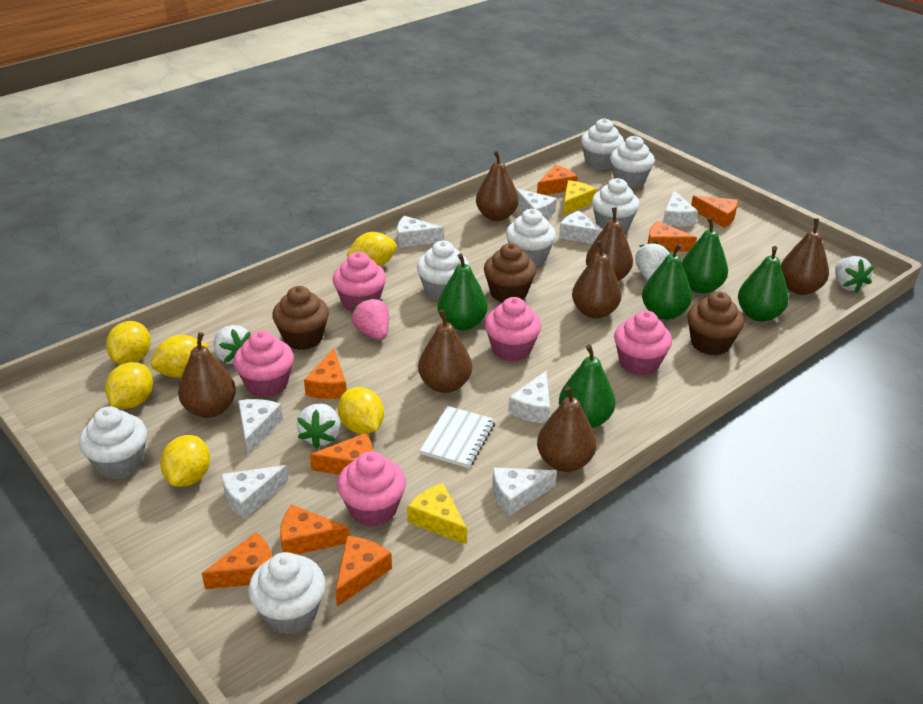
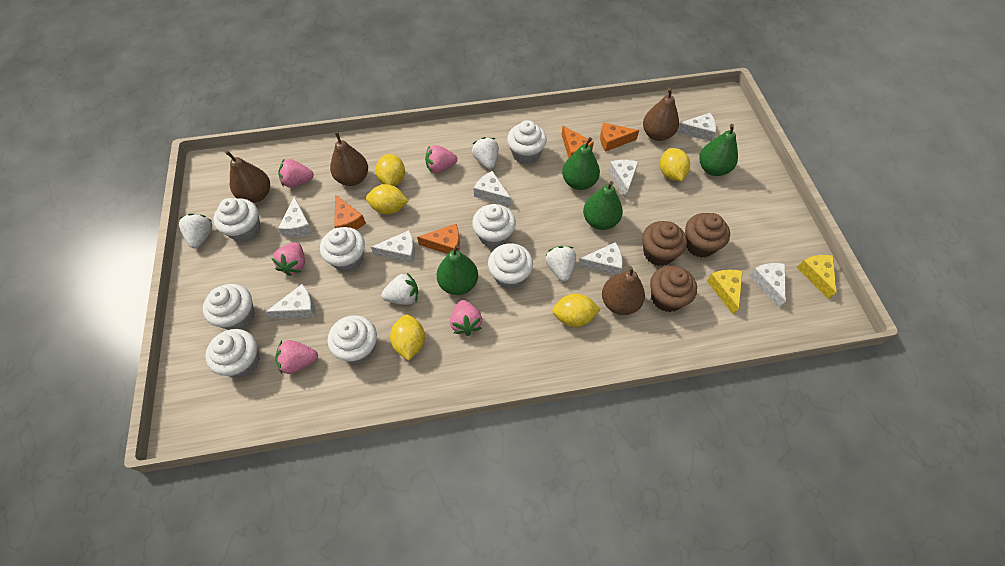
brown pear: [178,332,236,418] [418,309,472,393] [476,151,519,221] [537,386,596,472] [572,240,622,319] [586,208,633,281] [781,218,829,295] = 7 -> [225,151,270,203] [330,132,368,186] [602,266,645,315] [643,88,679,141] = 4
green pear: [438,253,488,331] [559,345,615,428] [642,243,692,320] [682,217,728,294] [738,246,789,322] = 5 -> [437,245,478,295] [562,137,600,190] [583,181,623,230] [699,124,738,176] = 4
orange cheese: [202,532,273,589] [280,504,350,555] [304,348,347,399] [310,433,373,475] [336,536,392,606] [537,165,578,195] [648,221,697,252] [691,196,738,228] = 8 -> [334,194,366,230] [417,224,460,254] [561,126,594,158] [600,123,639,152] = 4
pink cupcake: [234,330,294,398] [333,252,386,312] [337,451,406,527] [485,297,541,362] [614,310,672,376] = 5 -> none = 0
pink strawberry: [351,297,389,340] = 1 -> [271,242,305,276] [275,340,318,374] [278,159,314,188] [425,145,458,173] [450,300,482,336] = 5
white cupcake: [79,407,147,480] [248,552,326,634] [417,241,469,300] [506,209,556,266] [581,118,624,170] [592,178,640,232] [610,136,655,188] = 7 -> [203,284,255,330] [205,329,260,378] [213,198,261,243] [320,227,365,272] [328,315,377,364] [472,204,516,248] [488,243,533,289] [507,120,547,164] = 8
white notebook: [420,406,495,468] = 1 -> none = 0
yellow lemon: [105,362,153,409] [106,321,151,364] [151,335,209,377] [160,435,210,487] [338,387,384,434] [347,232,397,266] = 6 -> [366,184,409,214] [376,154,405,186] [390,315,425,361] [552,294,601,327] [660,148,690,181] = 5

